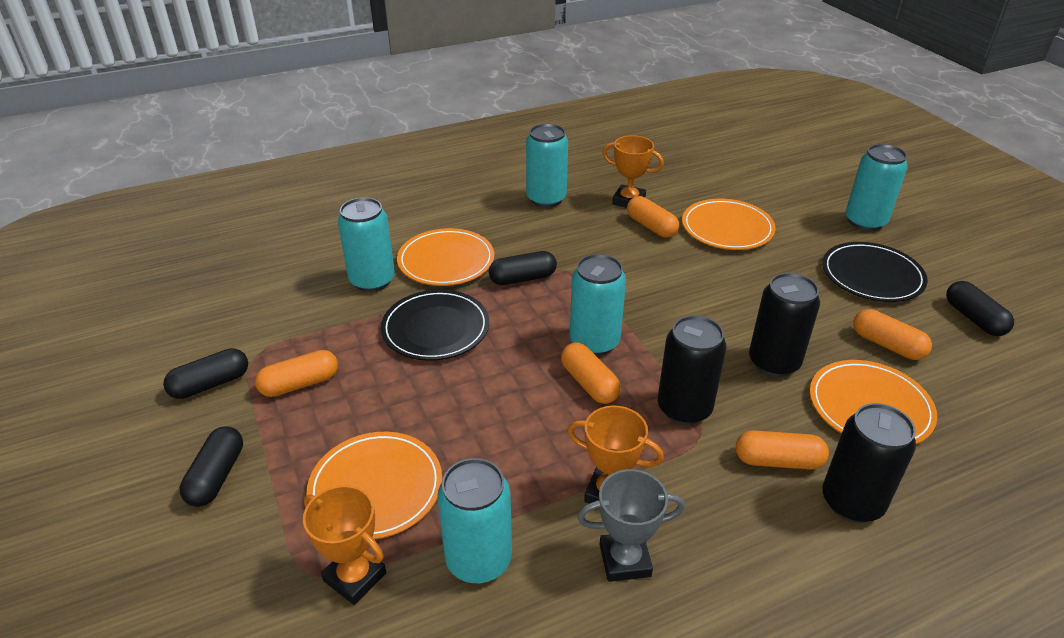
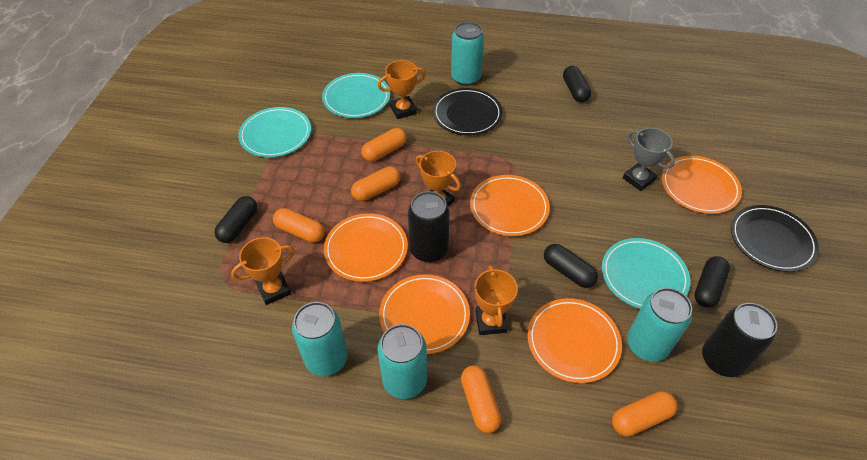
black can: [658,315,726,425] [749,273,820,377] [822,403,916,523] = 3 -> [408,191,450,263] [702,303,777,377] = 2
orange plate: [306,432,442,539] [397,228,494,286] [682,199,776,250] [810,360,937,444] = 4 -> [324,213,408,282] [379,274,470,354] [470,175,550,236] [527,298,622,383] [662,156,742,214] = 5
orange trophy: [303,485,386,605] [567,406,664,504] [603,135,664,208] = 3 -> [231,237,295,305] [378,60,426,119] [416,151,461,207] [475,265,518,335] = 4
turquoise can: [338,197,395,292] [437,458,512,583] [526,123,568,208] [570,254,626,356] [846,144,908,231] = 5 -> [292,302,348,376] [377,324,427,399] [451,22,484,86] [627,288,692,362] = 4
turquoise plate: none = 0 -> [238,107,311,157] [322,73,390,118] [602,238,690,309] = 3

